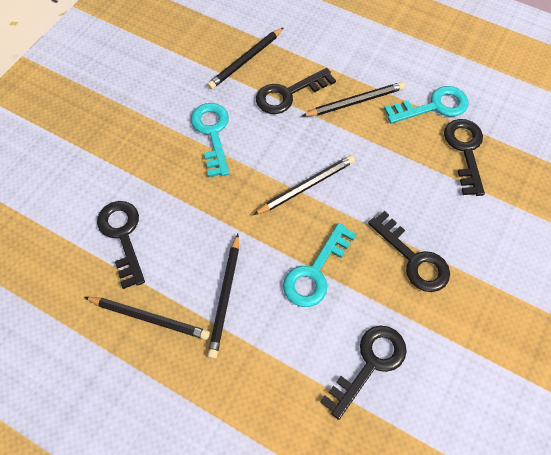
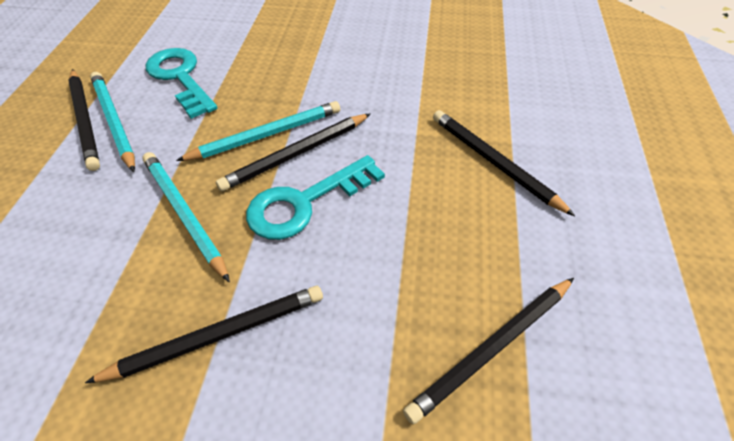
black key: [97,201,145,289] [256,68,336,114] [320,325,407,420] [368,211,450,292] [444,119,485,196] = 5 -> none = 0
turquoise key: [191,103,229,177] [283,223,356,307] [384,86,468,124] = 3 -> [146,48,217,119] [246,155,385,240] = 2
turquoise pencil: none = 0 -> [90,72,135,172] [142,152,230,282] [176,101,340,161] = 3

